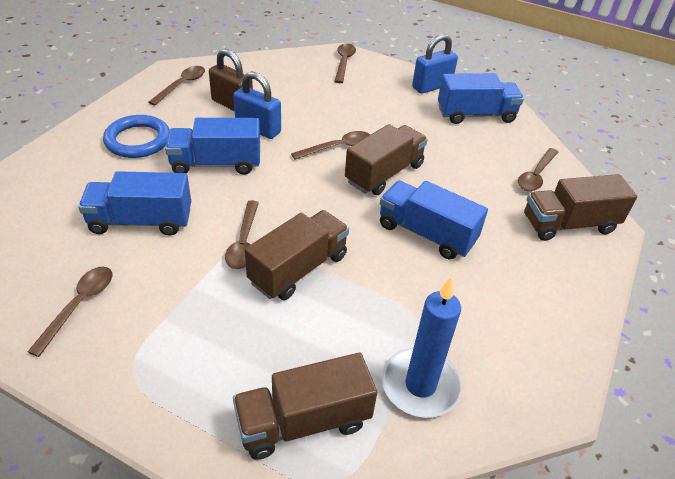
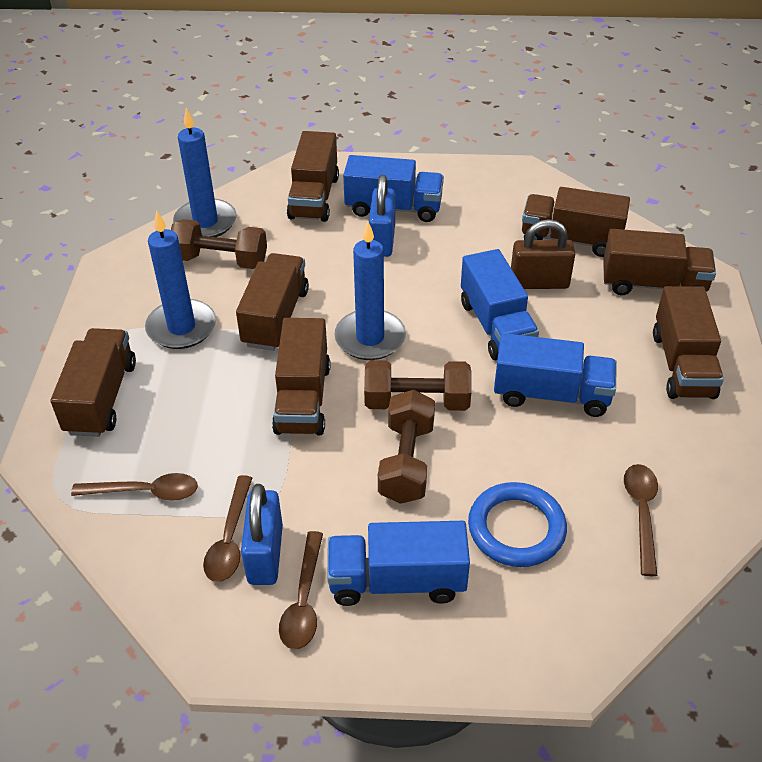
blue candle: [382,277,462,418] = 1 -> [145,210,216,349] [173,108,237,237] [334,221,406,360] = 3
brown dumbbell: none = 0 -> [171,219,267,269] [364,360,471,411] [378,390,435,504] = 3
brown spoon: [27,266,112,357] [148,66,205,106] [225,200,259,269] [291,131,370,160] [334,44,356,83] [518,148,558,191] = 6 -> [71,473,198,501] [203,475,252,582] [279,531,323,649] [624,464,658,576] = 4
brown truck: [233,353,377,459] [245,210,349,300] [345,124,428,195] [524,174,637,241] = 4 -> [51,328,136,437] [236,253,309,351] [272,318,330,435] [287,131,339,222] [522,187,630,257] [603,229,716,295] [653,286,724,399] = 7

